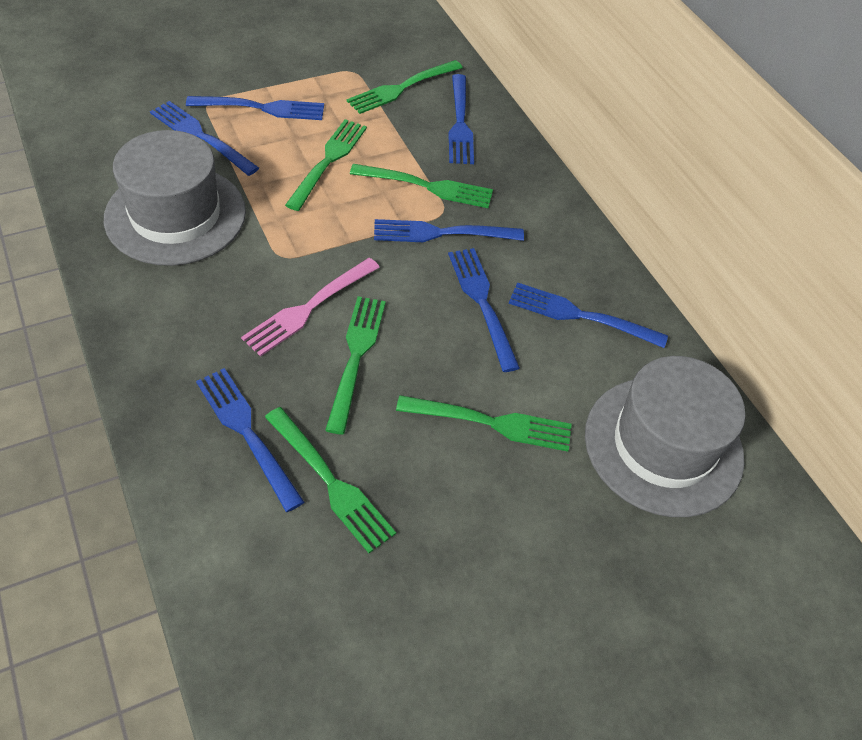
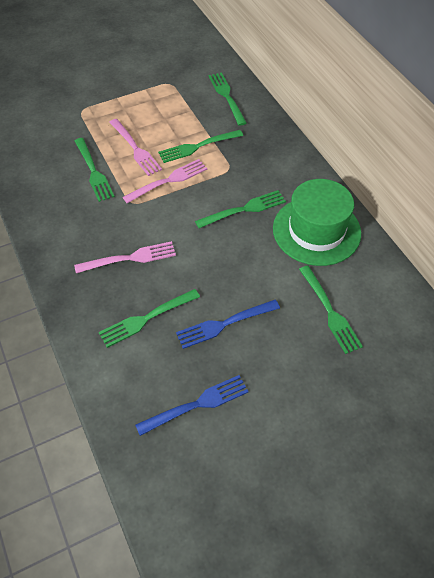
blue fork: [150,101,259,176] [186,96,324,120] [196,368,304,512] [374,219,524,242] [448,248,520,372] [449,74,474,164] [509,282,668,348] = 7 -> [135,375,249,436] [176,300,280,349] = 2
green hat: none = 0 -> [273,179,361,266] = 1
grey hat: [104,130,246,266] [585,356,745,517] = 2 -> none = 0
pink fork: [241,258,380,357] = 1 -> [74,241,176,273] [109,119,162,176] [123,159,207,203] = 3

